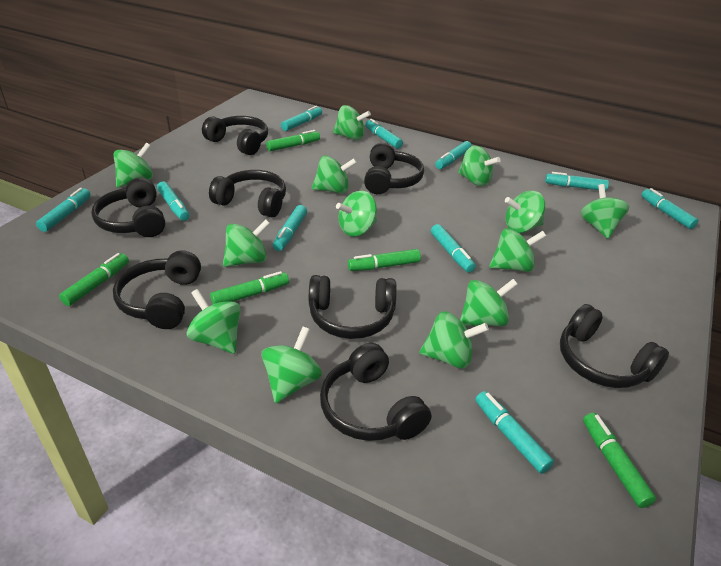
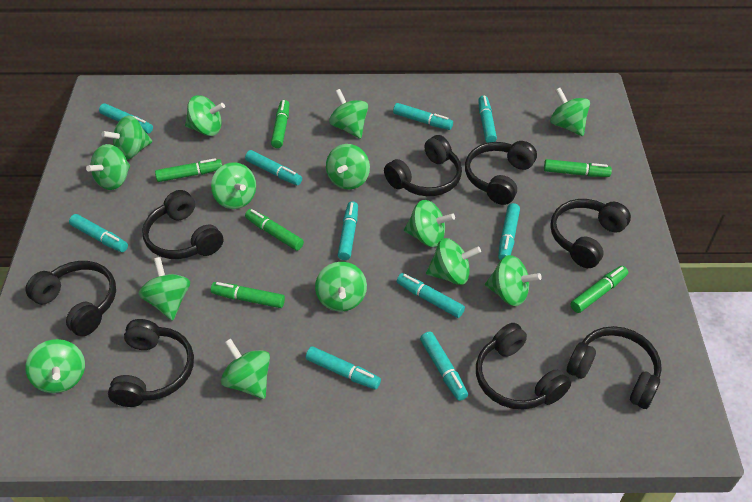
green marker: [59,253,129,306] [210,271,289,304] [266,130,320,151] [348,249,421,271] [583,413,656,508] = 5 -> [155,158,222,182] [211,282,285,308] [245,209,304,251] [271,100,289,148] [544,159,612,177] [570,266,628,313] = 6
green spinning top: [113,143,153,188] [187,289,241,354] [223,219,270,267] [262,327,322,404] [312,155,357,194] [333,105,371,140] [336,191,377,236] [419,311,489,369] [458,146,500,186] [460,279,518,326] [489,228,546,272] [505,191,545,233] [580,184,629,239] = 13 -> [25,339,85,393] [86,144,130,190] [102,116,152,160] [138,257,190,321] [185,95,225,136] [211,162,256,209] [221,338,270,399] [315,262,367,311] [326,144,370,190] [329,89,368,139] [404,200,455,247] [426,238,481,285] [485,255,542,306] [550,88,590,136] = 14

